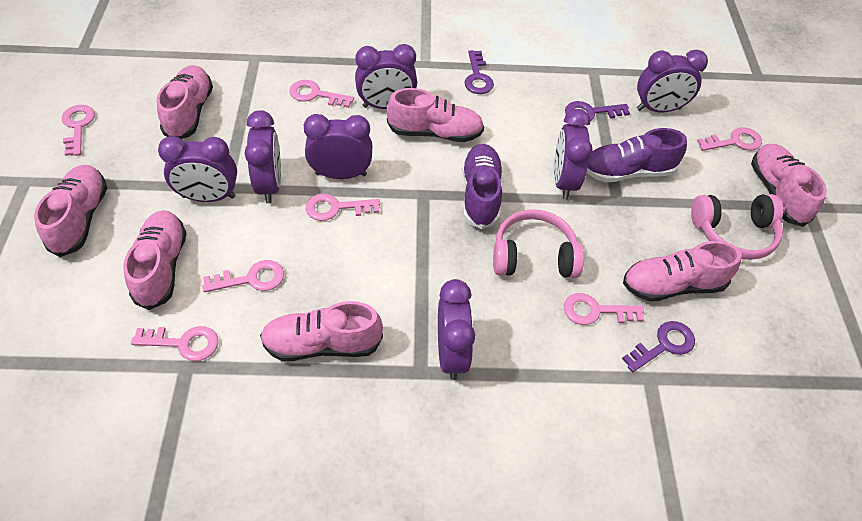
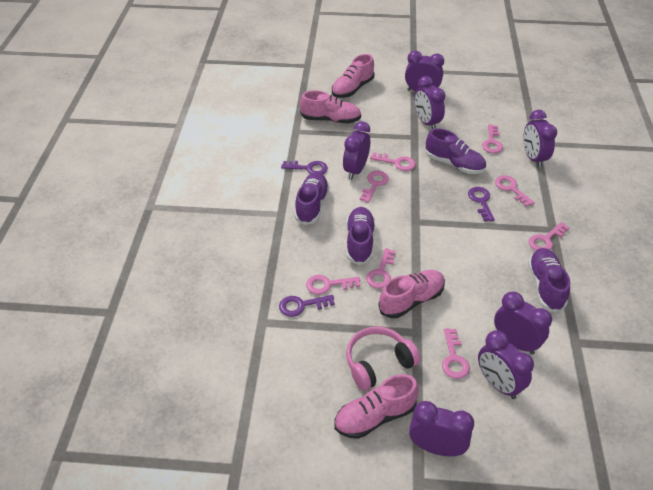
pink headphones: [493,209,584,278] [691,194,783,260] = 2 -> [346,326,420,391] = 1
pink key: [62,105,95,156] [131,326,218,361] [202,260,284,292] [289,80,354,108] [305,193,380,221] [564,293,644,325] [697,127,762,151] = 7 -> [306,275,360,295] [360,171,389,203] [366,248,395,289] [370,152,416,171] [442,328,470,379] [482,124,503,153] [495,175,535,207] [529,222,569,251] = 8
pink shoe: [34,165,107,257] [123,210,187,310] [157,65,213,139] [260,301,383,361] [387,88,484,142] [623,241,742,302] [751,144,827,227] = 7 -> [300,90,361,123] [332,54,374,98] [334,374,419,439] [378,270,445,318] = 4
purple shoe: [462,144,503,229] [587,128,687,182] = 2 -> [295,172,329,225] [346,207,375,265] [426,128,486,174] [528,248,570,313] = 4

